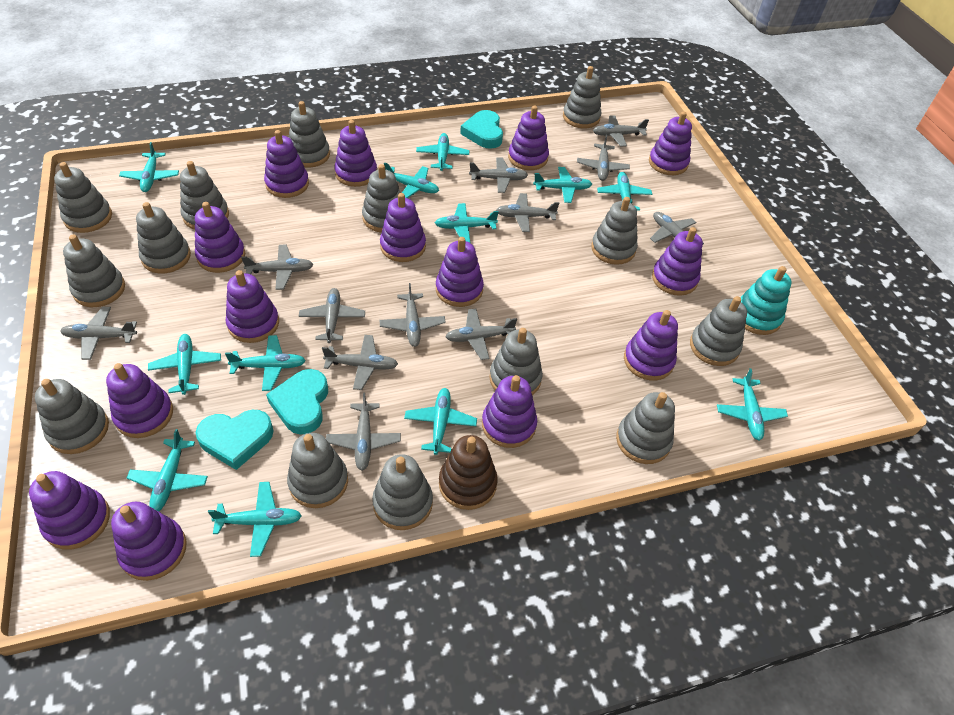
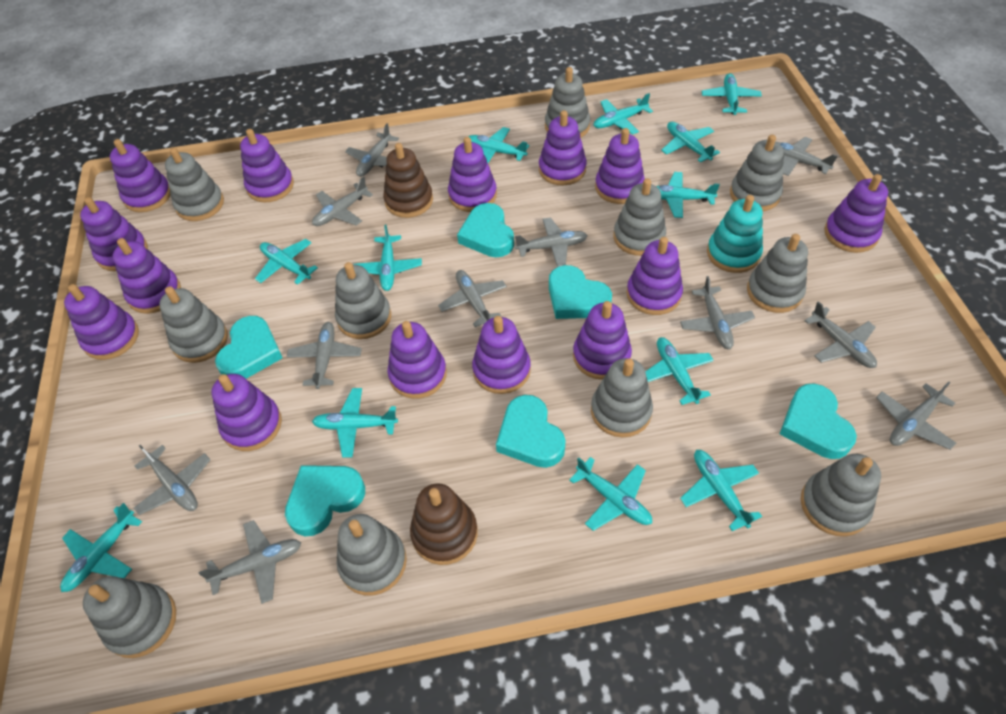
brown stacking toy: [439,435,498,510] = 1 -> [383,143,433,218] [410,483,478,565] = 2
grey plane: [60,307,137,360] [241,245,314,290] [299,288,365,343] [322,335,398,390] [326,392,401,471] [379,283,446,347] [445,308,517,360] [469,157,528,193] [496,193,559,232] [577,135,630,181] [593,115,649,147] [650,212,704,244] = 12 -> [134,445,211,515] [198,520,301,604] [287,322,362,389] [312,177,373,226] [345,123,399,177] [438,270,507,327] [515,217,588,267] [680,276,755,349] [777,137,838,176] [804,301,877,368] [876,381,956,450] = 11
grey stacking toy: [35,379,109,454] [54,162,112,233] [63,234,125,307] [136,202,191,274] [180,161,229,230] [287,433,348,508] [289,101,330,168] [362,164,401,233] [372,454,433,530] [489,328,543,395] [563,66,601,128] [591,197,638,265] [616,392,675,464] [690,296,747,366] = 14 -> [83,576,176,658] [159,286,228,363] [165,147,224,221] [335,262,391,339] [336,514,407,596] [545,67,590,138] [591,358,653,437] [613,178,666,256] [730,135,784,211] [747,234,808,313] [801,454,881,536] = 11
turquoise heart: [196,410,274,470] [266,369,328,435] [460,110,503,149] = 3 -> [215,316,283,379] [285,465,365,536] [457,203,514,257] [496,395,566,468] [549,265,612,319] [780,383,857,459] = 6

